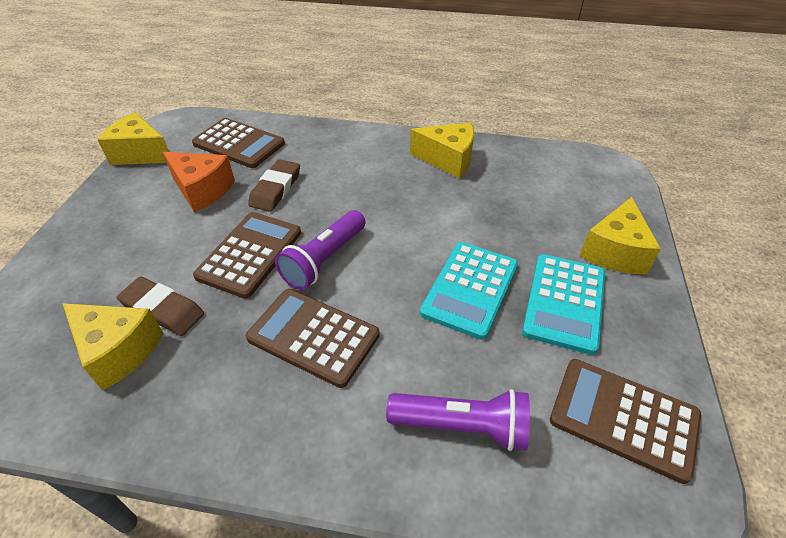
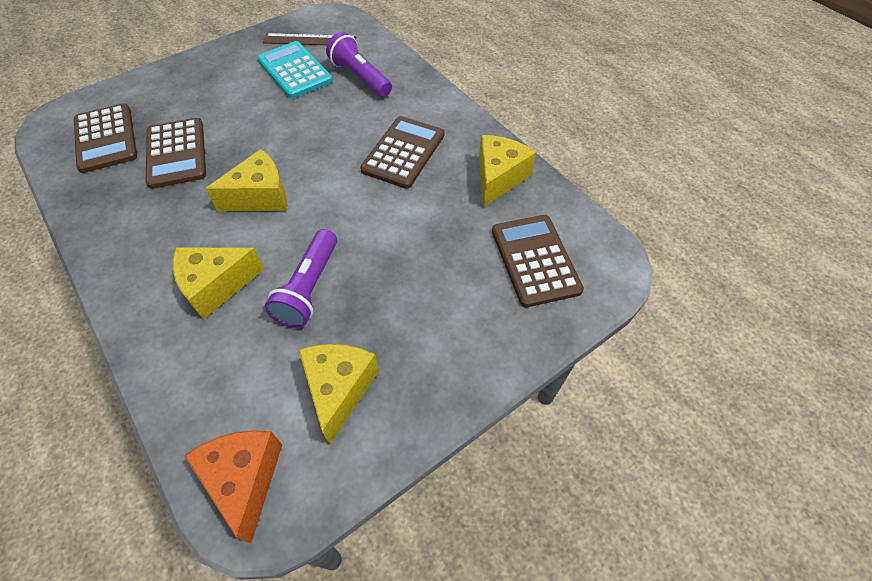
brown eraser: [117,276,204,336] [248,159,300,212] = 2 -> none = 0
brown ruler: none = 0 -> [263,33,357,45] = 1
turquoise calculator: [420,242,518,340] [522,254,605,355] = 2 -> [257,41,333,98] = 1

